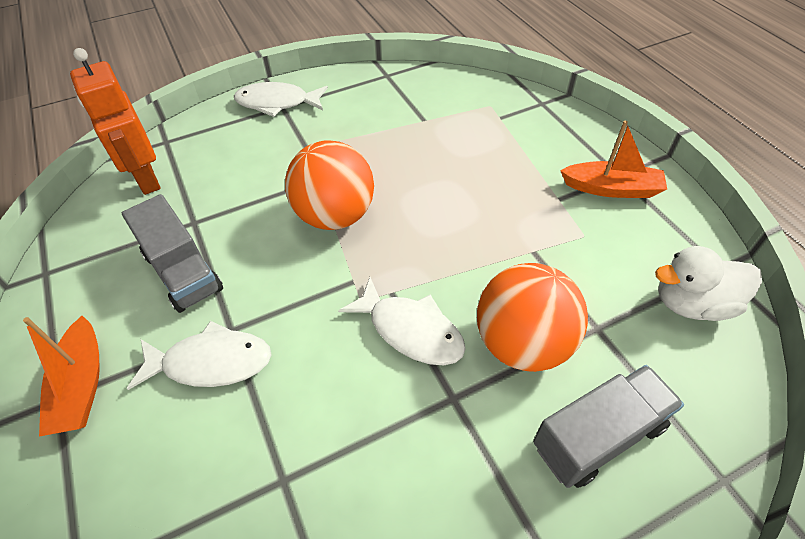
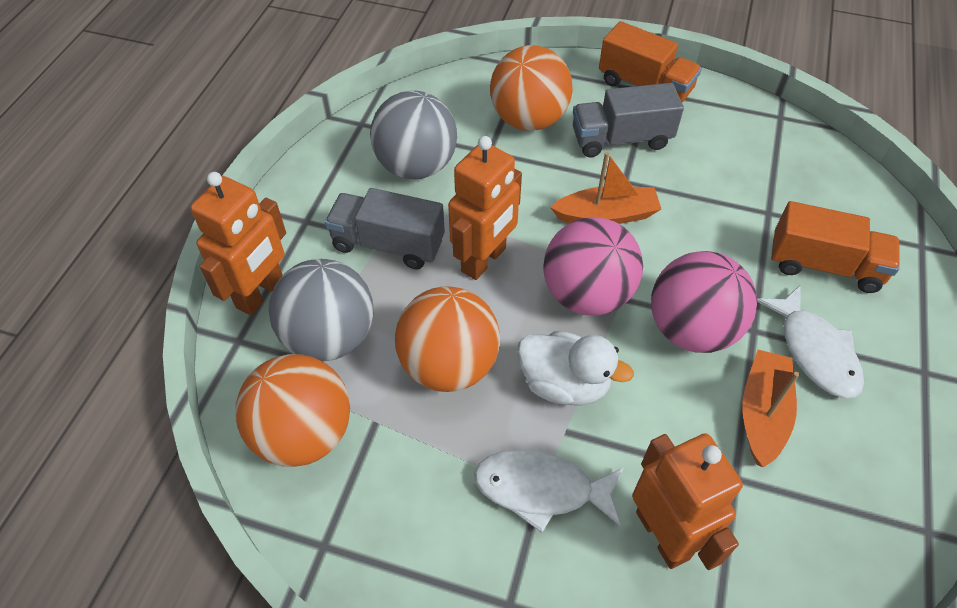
grey ball: none = 0 -> [269,259,374,362] [370,91,457,179] = 2
orange ball: [285,140,374,230] [477,263,588,372] = 2 -> [235,354,350,467] [395,286,500,392] [490,45,573,131] = 3
orange robot: [70,48,161,195] = 1 -> [190,172,286,315] [448,136,522,280] [632,433,743,570] = 3
orange truck: none = 0 -> [599,21,702,102] [771,201,900,293] = 2
pink ball: none = 0 -> [543,217,643,316] [651,251,757,353] = 2
white fish: [127,321,272,390] [234,82,328,117] [338,277,466,365] = 3 -> [474,449,623,533] [757,285,864,399] = 2

